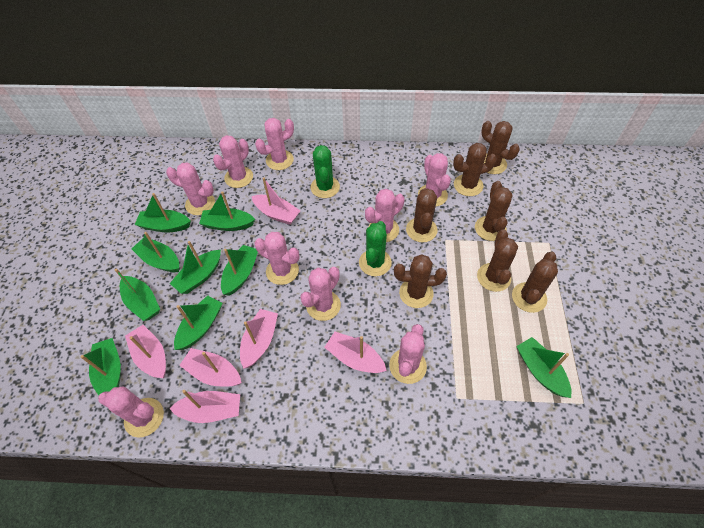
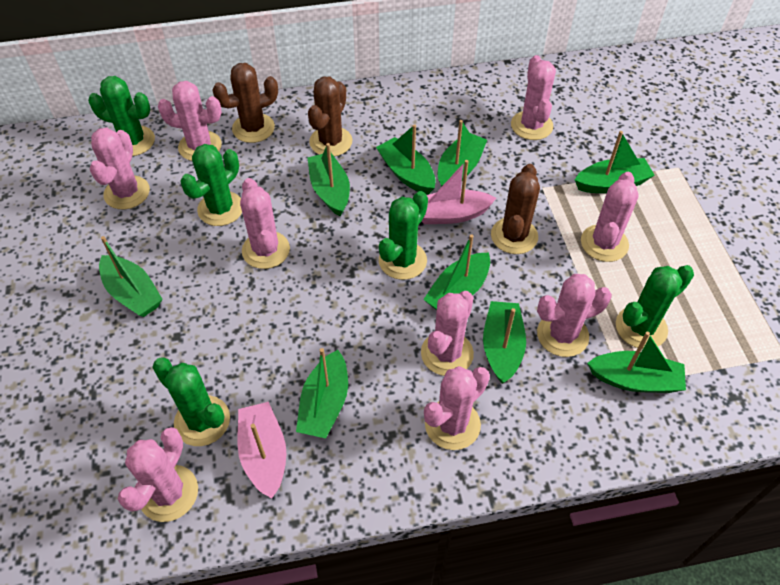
brown cactus: [394,254,447,308] [406,188,438,242] [453,143,497,196] [475,181,513,241] [477,229,518,292] [482,121,520,174] [512,252,558,313] = 7 -> [213,63,278,143] [308,76,352,156] [491,164,540,254] = 3
green cactus: [311,145,340,198] [359,221,392,276] = 2 -> [88,76,155,156] [152,357,230,446] [180,144,242,226] [379,191,428,280] [616,265,694,349] = 5
pink boat: [125,325,166,378] [169,390,240,423] [179,348,242,386] [240,309,278,369] [252,177,300,225] [324,332,387,373] = 6 -> [238,402,286,499] [422,160,496,224] = 2

